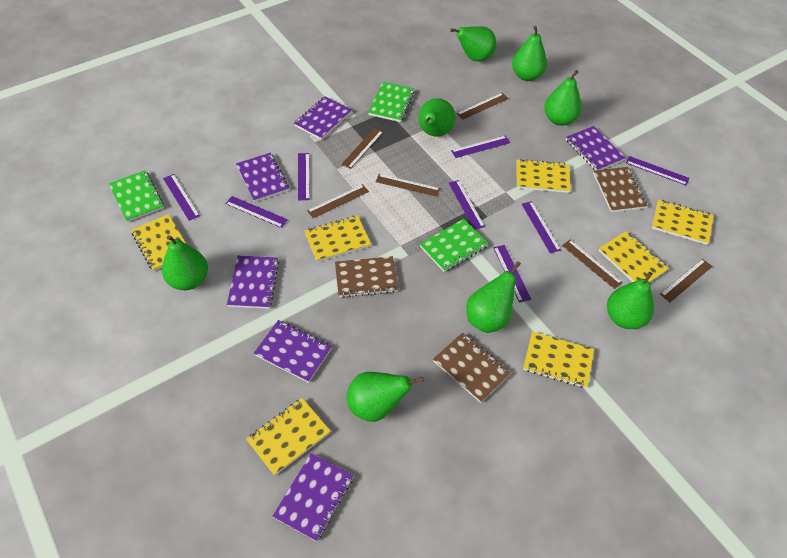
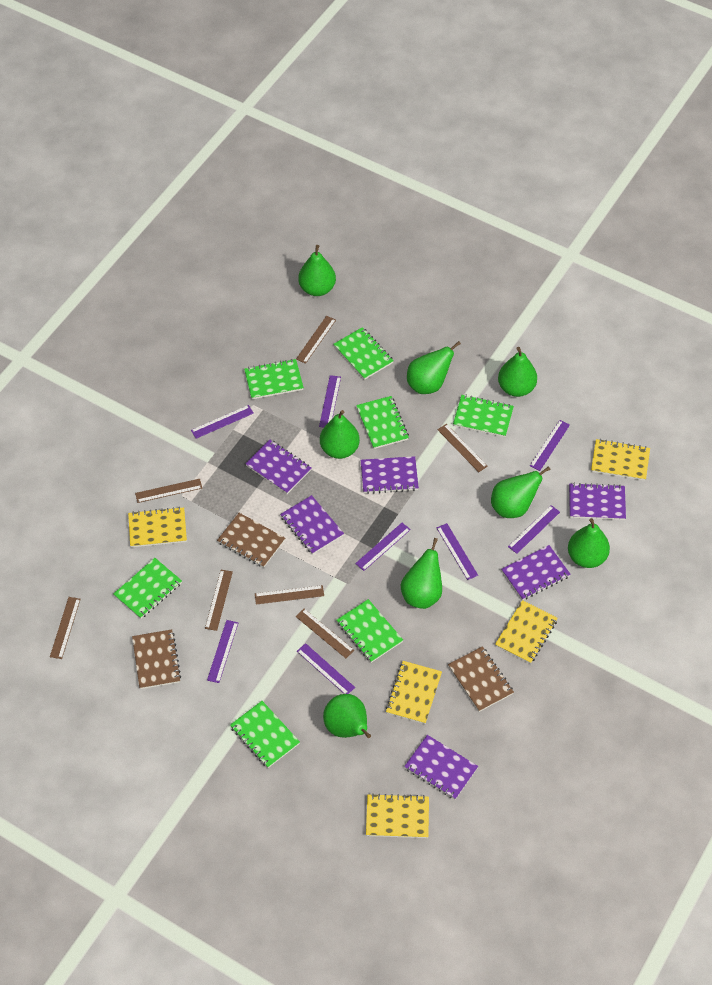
brown ruler: [307,184,369,218] [341,128,383,169] [376,174,440,197] [457,93,508,120] [562,240,623,289] [660,259,712,303] = 6 -> [50,597,80,659] [135,479,202,503] [205,570,233,631] [255,585,324,604] [296,316,336,364] [296,609,354,658] [437,424,488,472] = 7
green notebook: [109,170,164,222] [368,82,415,122] [420,219,489,272] = 3 -> [113,558,182,619] [230,701,300,768] [244,359,304,399] [333,327,394,380] [337,599,403,663] [356,396,409,449] [453,395,514,437] = 7
yellow notebook: [131,214,186,271] [246,398,330,476] [304,215,371,262] [516,159,571,193] [523,331,594,388] [599,231,669,283] [652,200,713,245] = 7 -> [128,507,187,548] [366,793,429,838] [386,661,442,724] [495,600,558,664] [591,439,650,481] = 5

